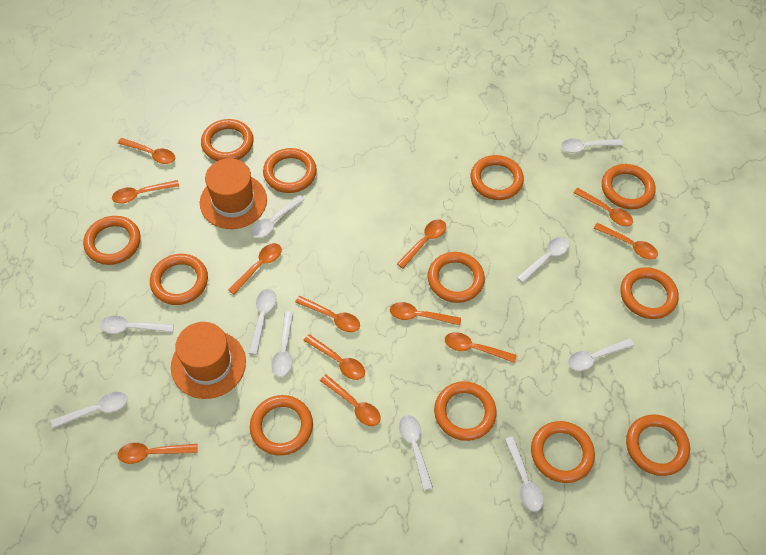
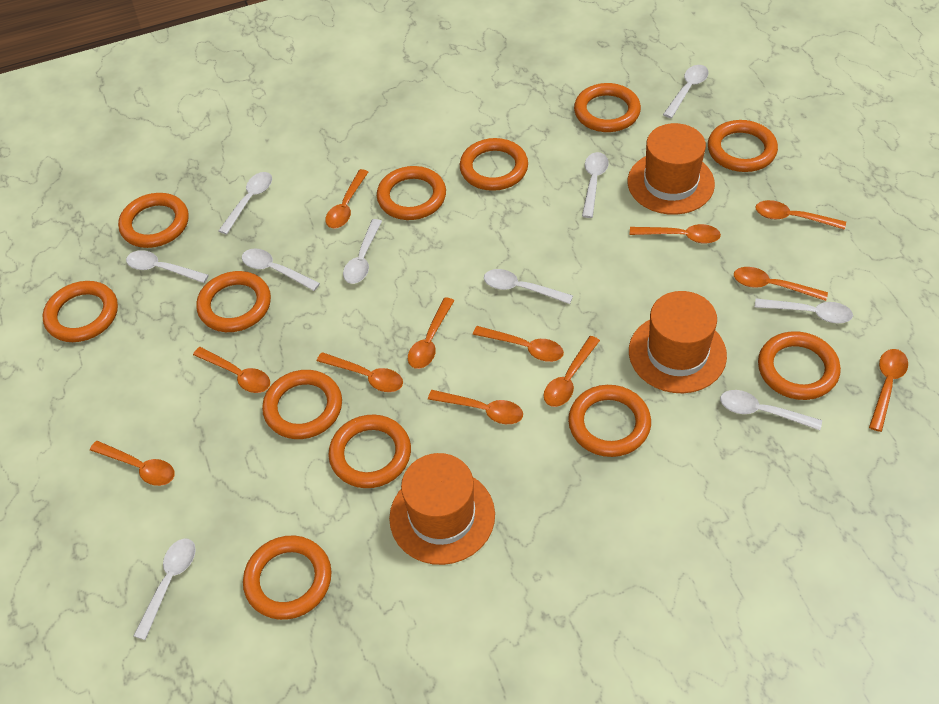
orange hat: [171,322,246,399] [200,158,267,229] = 2 -> [389,453,495,565] [628,123,715,215] [629,291,727,393] = 3

